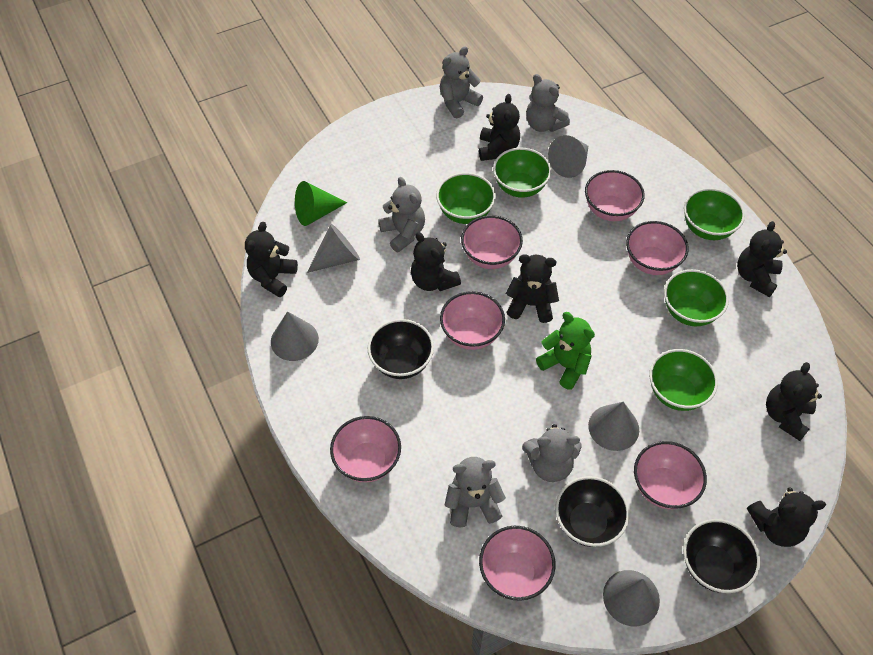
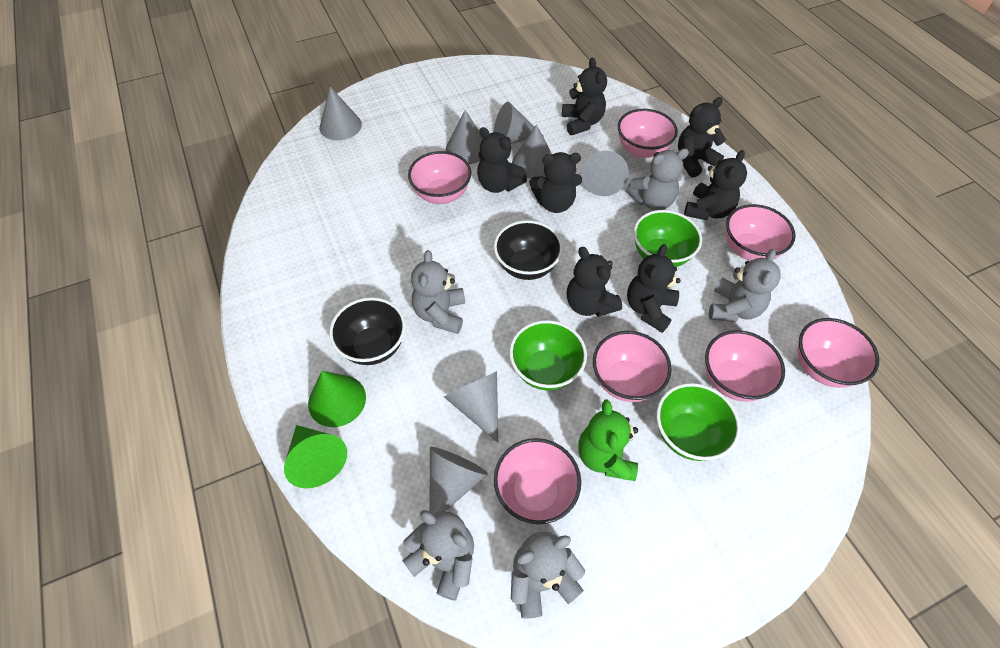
black bowl: [367,319,434,379] [555,476,630,547] [683,519,760,593] = 3 -> [329,297,406,365] [494,220,563,280] = 2
green bowl: [436,173,496,224] [493,148,551,198] [649,349,718,411] [664,269,729,326] [684,188,745,240] = 5 -> [509,320,587,390] [633,210,702,267] [657,383,741,461] = 3
green cone: [295,181,347,226] = 1 -> [284,425,347,488] [308,371,366,427] = 2
grey cone: [271,311,319,361] [307,224,360,273] [548,135,588,178] [588,402,639,451] [603,570,660,626] = 5 -> [319,87,362,140] [429,447,488,514] [444,371,498,443] [446,110,483,164] [493,102,544,144] [512,124,552,179] [581,151,629,196] = 7

